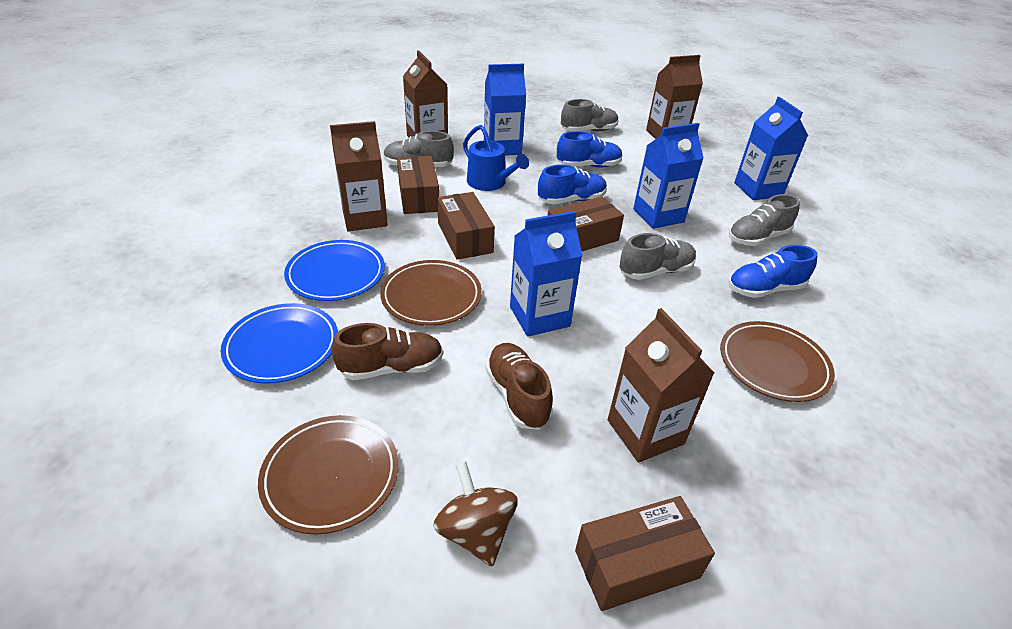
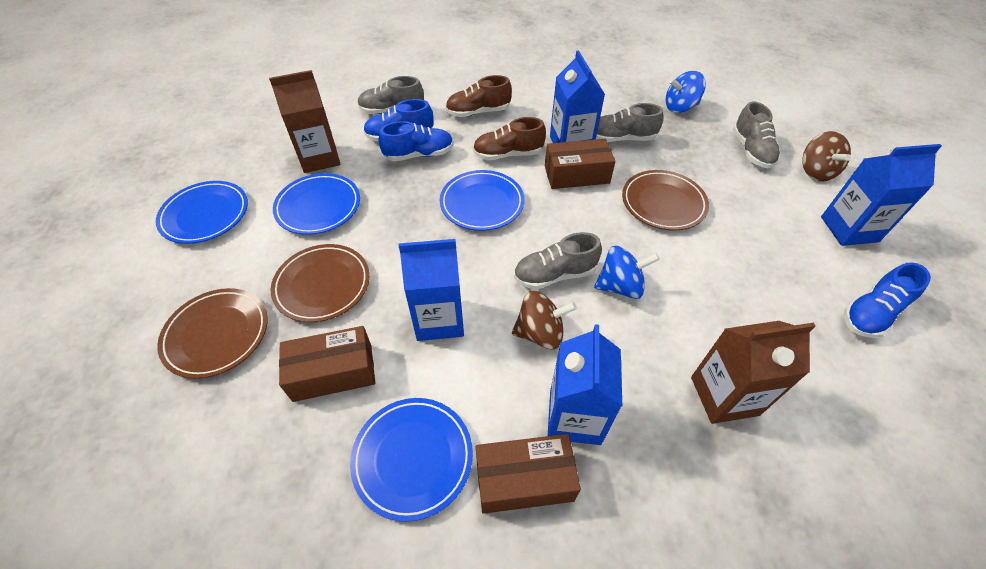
blue plate: [221,303,338,384] [284,240,385,301] = 2 -> [156,181,248,244] [273,173,360,235] [350,398,473,522] [440,170,525,231] = 4
blue spinning top: none = 0 -> [594,246,659,299] [665,71,706,113] = 2
blue watering can: [463,125,529,191] = 1 -> none = 0
brown box: [397,156,439,214] [437,192,495,260] [547,197,624,251] [575,496,715,611] = 4 -> [279,326,375,402] [476,434,581,514] [545,139,616,189] = 3
brown carton: [330,121,388,231] [403,50,448,138] [608,308,714,462] [646,55,703,139] = 4 -> [269,70,340,173] [691,321,815,424] = 2
brown spinning top: [433,461,518,567] = 1 -> [512,291,577,349] [803,131,851,181] = 2

